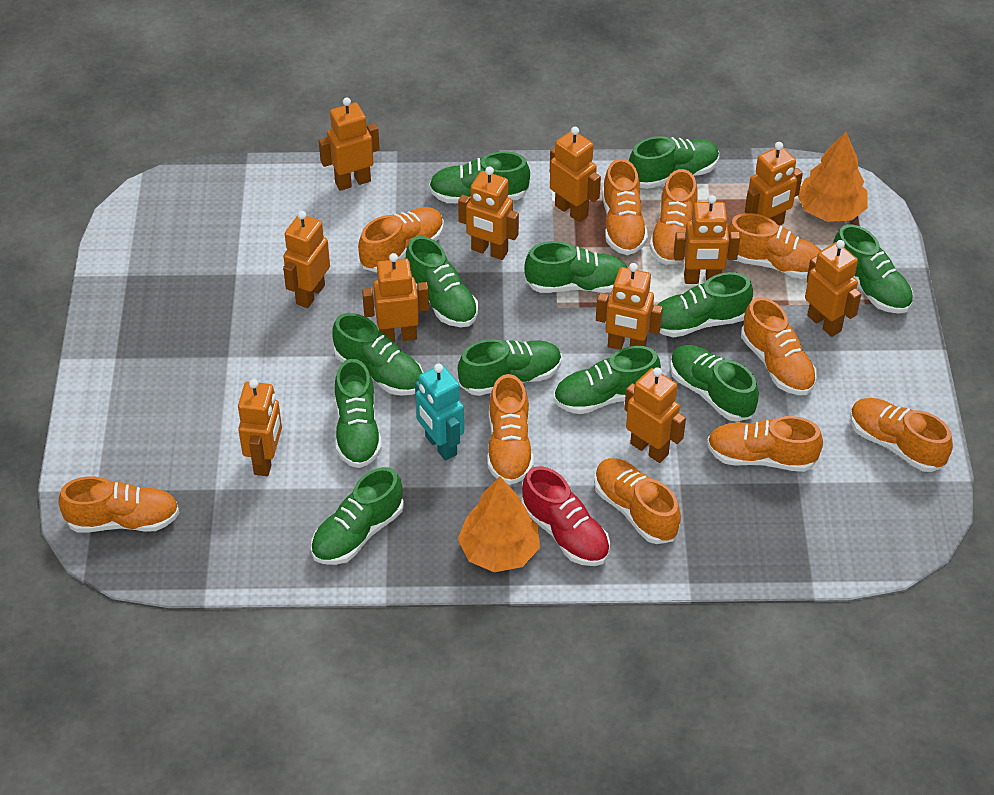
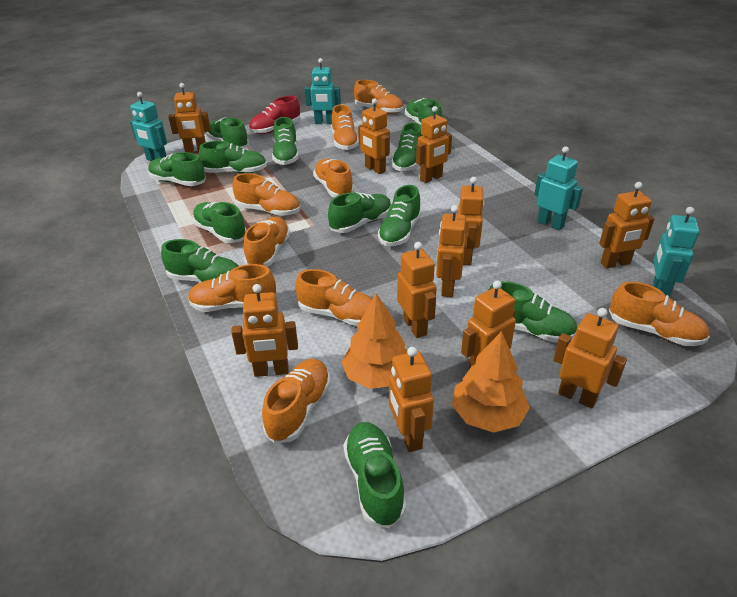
orange shoe: [58,476,179,533] [358,207,444,272] [488,374,534,485] [594,458,681,544] [602,159,648,255] [650,169,698,265] [707,416,823,472] [728,213,822,279] [741,297,817,395] [850,398,953,472] = 10 -> [188,264,277,312] [232,173,300,216] [244,217,290,267] [262,359,331,444] [295,269,373,326] [313,159,354,198] [331,104,359,150] [354,80,403,114] [609,282,710,346] = 9
turquoise robot: [415,364,464,461] = 1 -> [130,92,167,161] [304,58,341,124] [534,146,583,230] [653,207,699,297] = 4

